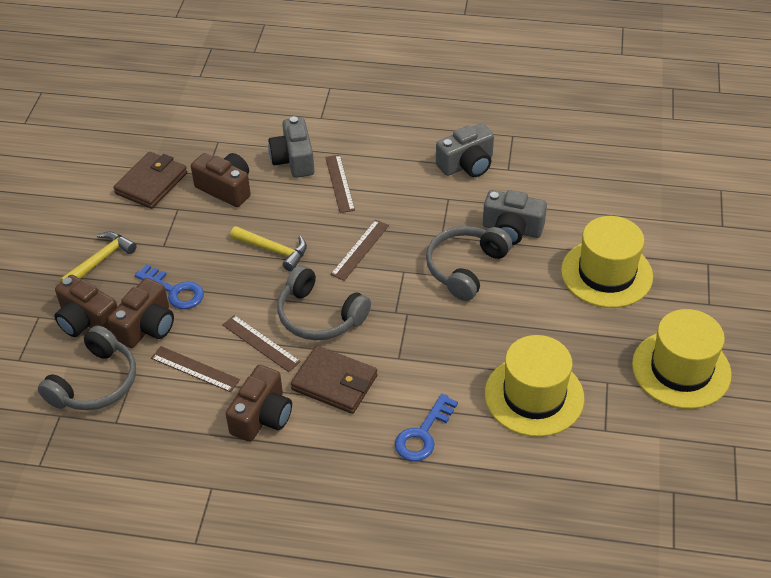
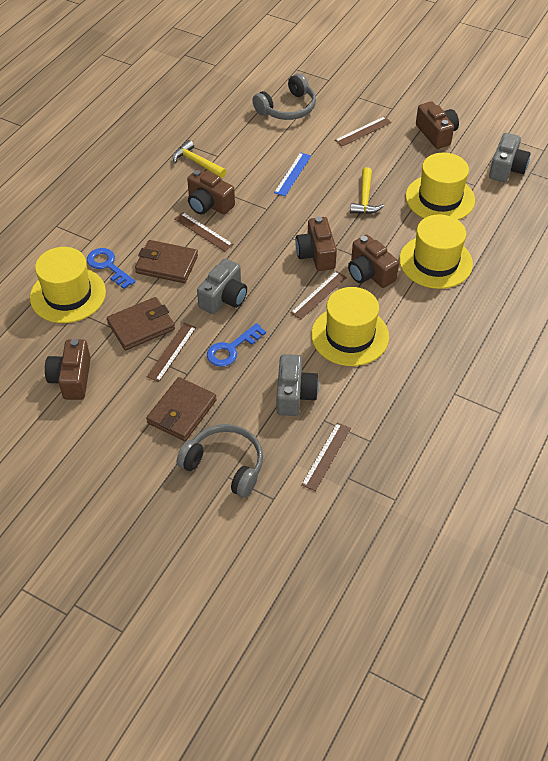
blue ruler: none = 0 -> [274,152,311,196] = 1
brown camera: [54,275,117,337] [108,278,174,348] [191,153,251,207] [226,365,292,442] = 4 -> [45,339,91,400] [187,169,235,215] [295,216,337,271] [348,235,399,288] [416,101,459,149] = 5
brown ruler: [151,346,240,392] [222,315,301,372] [325,155,355,213] [330,220,389,281] = 4 -> [147,323,197,382] [174,212,233,252] [291,271,347,320] [301,422,351,491] [335,116,392,146] = 5
brown wallet: [113,152,187,209] [291,346,378,414] = 2 -> [107,297,175,350] [135,240,198,283] [146,377,217,441] = 3
grey headphones: [38,325,136,410] [277,265,371,340] [426,226,512,301] = 3 -> [177,424,263,498] [252,73,316,120] = 2
yellow hat: [485,335,584,437] [561,216,653,308] [632,309,732,409] = 3 -> [30,247,106,323] [311,287,389,366] [399,214,473,289] [406,153,475,220] = 4

